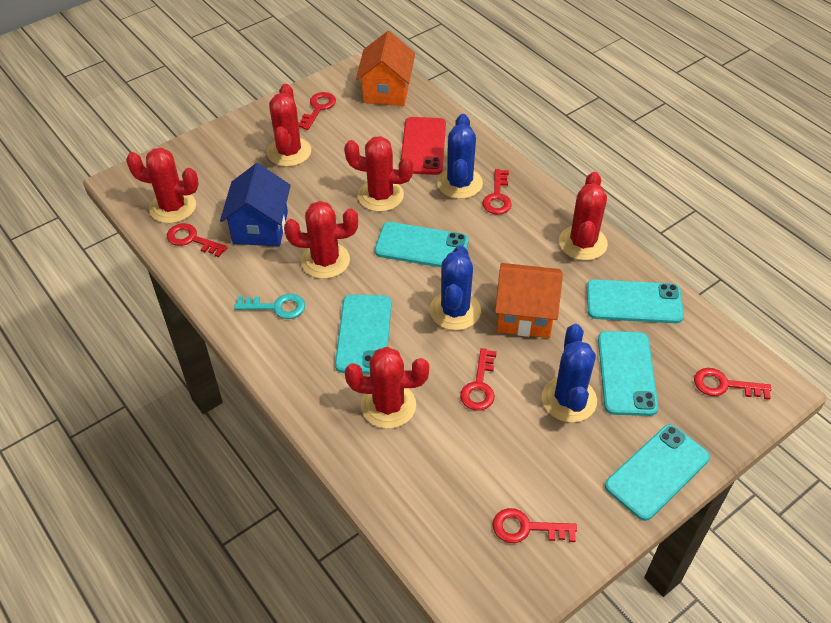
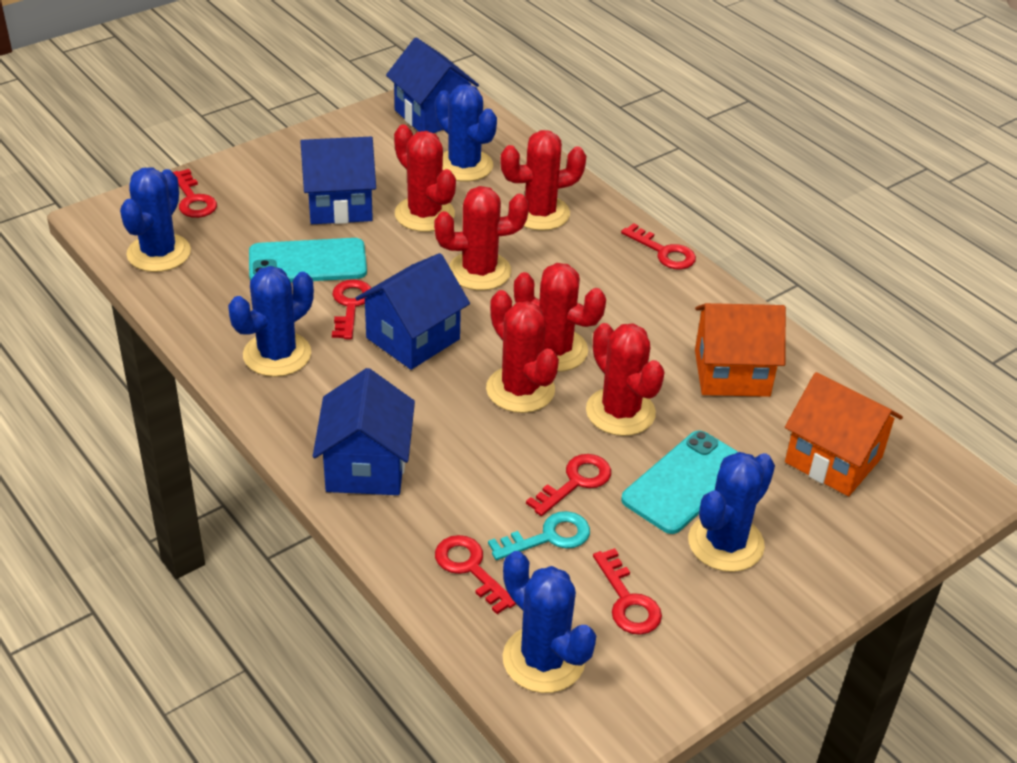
blue cactus: [430,245,481,330] [437,114,483,199] [542,324,597,423] = 3 -> [120,168,191,272] [228,266,314,377] [435,84,497,182] [503,551,596,693] [688,452,775,572] = 5
blue house: [220,163,291,247] = 1 -> [300,137,376,224] [313,368,415,495] [356,253,470,370] [386,38,479,133] = 4
red phone: [401,117,446,175] = 1 -> none = 0
turquoise phone: [335,294,391,374] [375,222,469,267] [586,279,684,323] [598,331,658,416] [605,424,710,521] = 5 -> [249,238,367,282] [621,431,738,534] = 2

